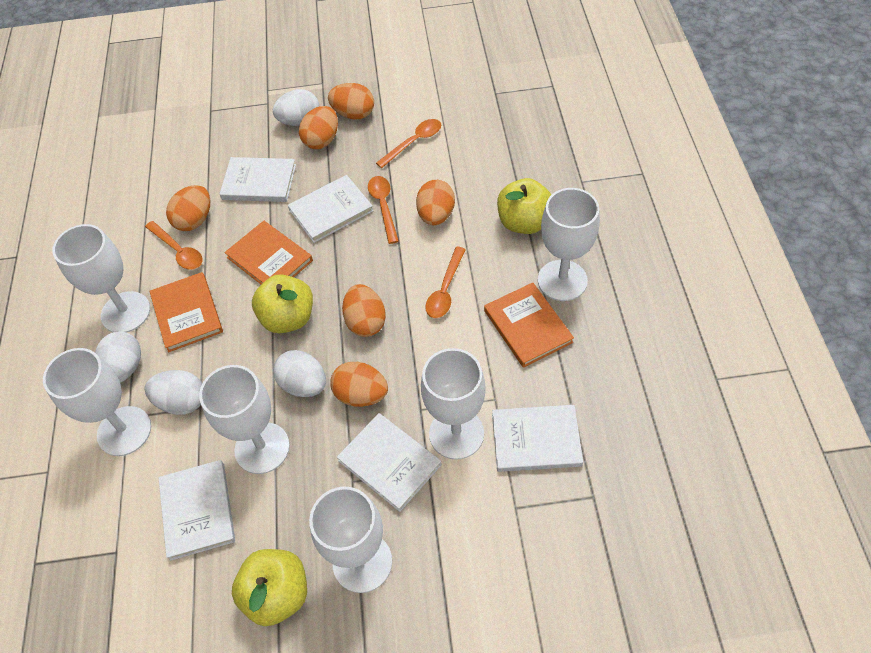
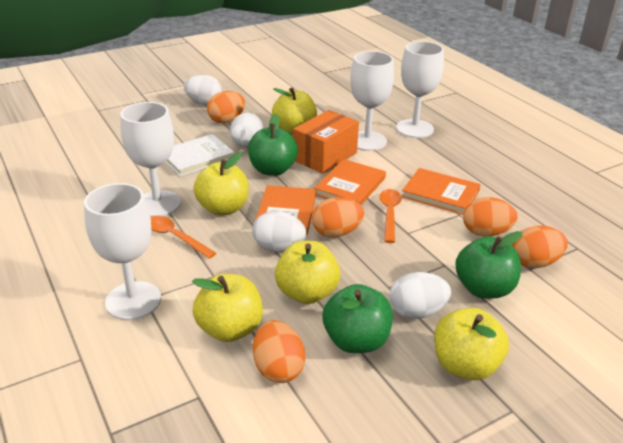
green apple: none = 0 -> [248,114,298,176] [322,284,393,353] [456,231,522,299] = 3
orange box: none = 0 -> [293,110,359,174] = 1
orange egg: [166,185,210,231] [299,106,338,149] [328,83,374,119] [330,362,388,407] [342,284,386,337] [416,180,455,225] = 6 -> [207,91,245,123] [253,320,305,383] [312,197,364,237] [463,197,518,237] [512,226,568,268] = 5
orange spoon: [145,221,203,270] [368,176,399,244] [376,119,441,168] [426,247,466,318] = 4 -> [151,216,216,259] [379,189,402,243] = 2
white book: [158,460,235,561] [220,157,296,202] [288,175,373,243] [337,413,442,512] [492,405,583,472] = 5 -> [165,134,234,176] = 1
white goblet: [43,348,151,456] [52,224,150,332] [199,365,290,474] [309,486,392,593] [421,348,486,460] [538,188,600,301] = 6 -> [84,183,161,320] [120,102,181,217] [350,51,394,151] [396,41,444,138] = 4
yellow apple: [232,549,307,626] [252,274,313,333] [497,178,551,234] = 3 -> [192,274,263,342] [193,152,249,216] [272,87,317,135] [275,241,340,304] [434,308,509,380] = 5

